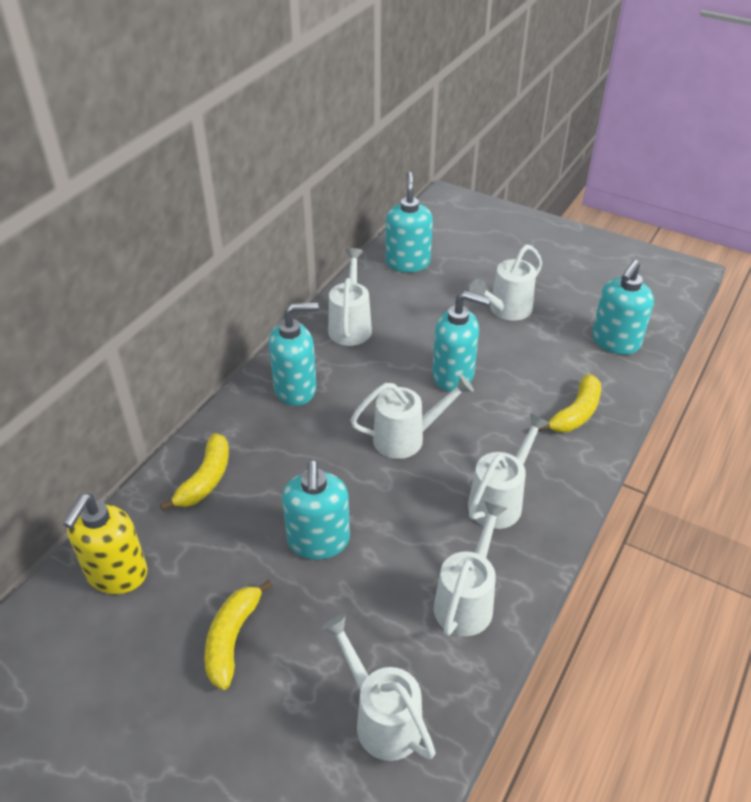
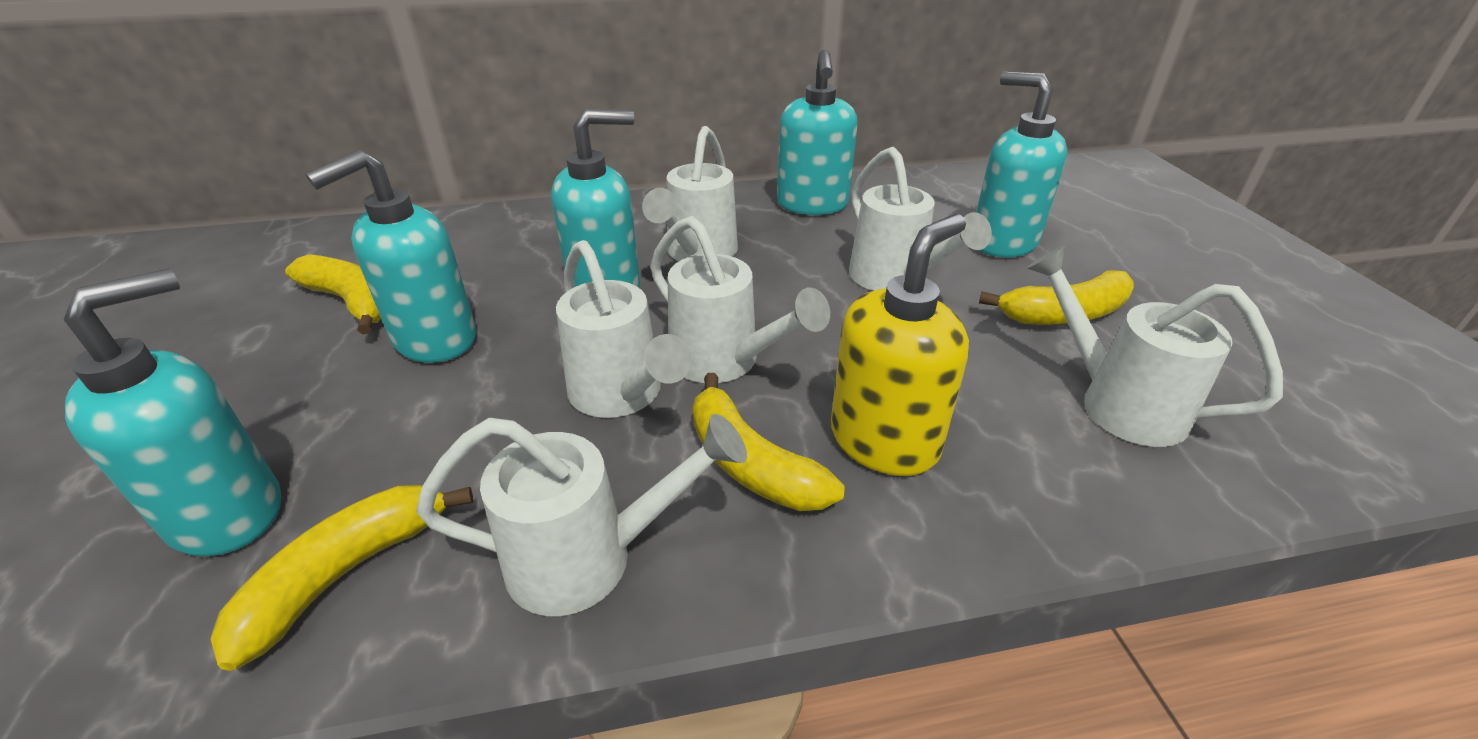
yellow banana: [160,433,229,511] [204,580,273,690] [539,374,601,432] = 3 -> [211,485,473,671] [285,254,381,335] [693,373,845,511] [979,270,1134,325] = 4

